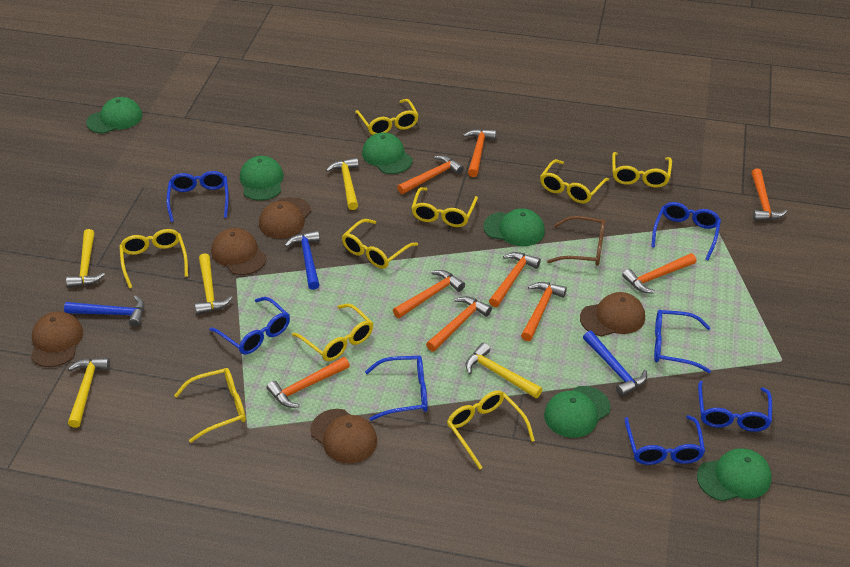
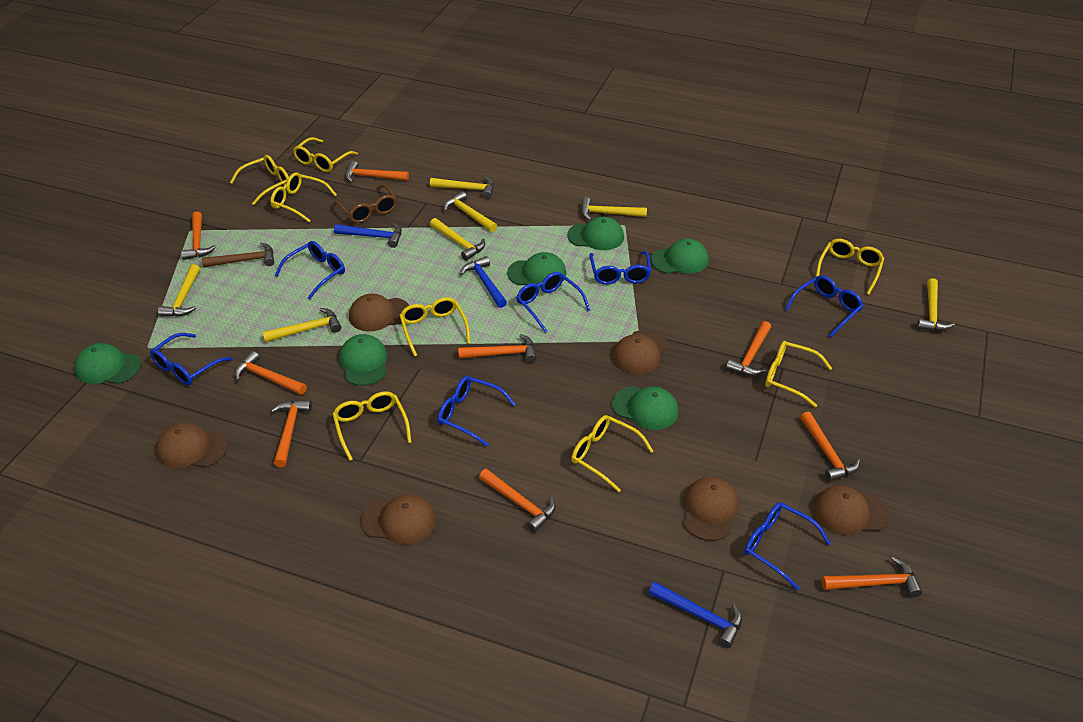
brown cap: [31,311,83,367] [211,228,267,275] [259,197,311,239] [310,409,377,463] [580,292,645,337] = 5 -> [156,423,228,468] [349,294,409,331] [361,495,436,545] [613,330,668,374] [683,477,738,541] [813,485,889,535] = 6
brown hammer: none = 0 -> [202,243,274,267] = 1
yellow glasses: [119,229,188,288] [174,368,246,443] [292,304,373,361] [342,219,418,269] [355,99,419,135] [411,187,478,227] [447,390,535,470] [540,159,609,203] [612,152,672,187] = 9 -> [230,155,289,205] [270,172,337,222] [293,137,358,172] [332,391,412,461] [399,297,470,357] [571,415,653,492] [765,341,832,408] [816,239,884,295] = 8
yellow hammer: [66,229,105,288] [68,358,110,428] [195,253,232,315] [326,158,359,210] [466,343,543,398] = 5 -> [158,264,200,317] [262,308,341,342] [430,176,494,199] [430,218,485,261] [443,191,497,232] [581,197,647,220] [917,278,955,331] = 7

